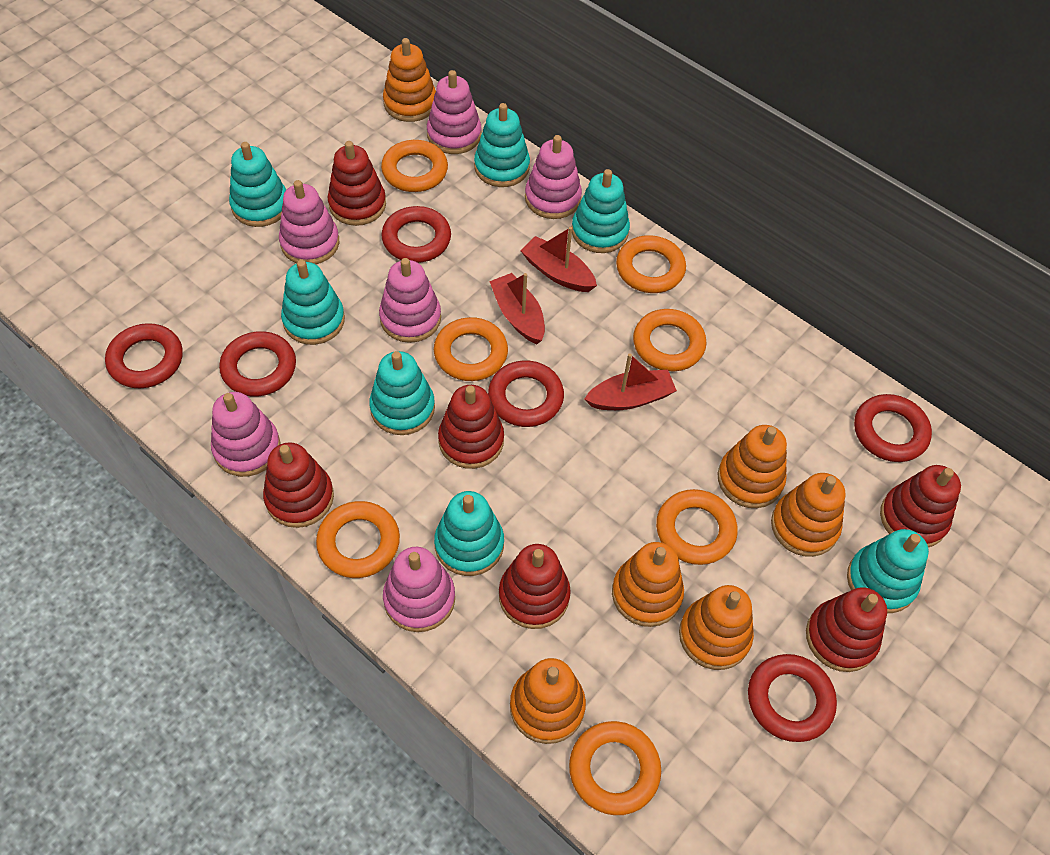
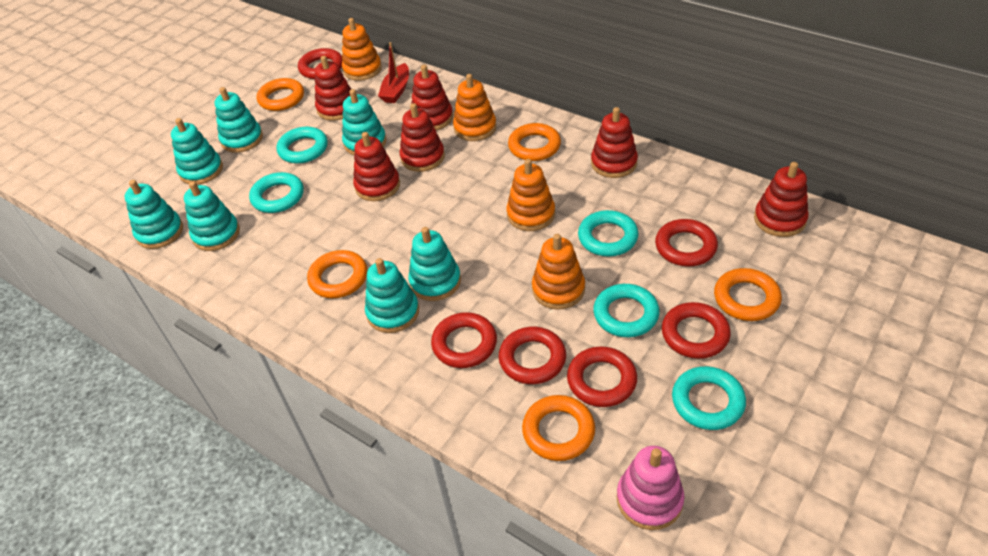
orange ring: [316,501,400,578] [381,140,448,192] [434,317,508,381] [569,721,661,815] [616,235,686,293] [633,309,707,371] [656,489,738,565] = 7 -> [257,78,304,111] [307,250,367,298] [508,123,561,161] [522,395,595,461] [714,268,782,321] = 5
orange stacking toy: [383,38,436,122] [510,658,586,744] [612,542,684,627] [679,585,754,670] [718,425,787,508] [771,473,845,557] = 6 -> [342,18,382,81] [453,74,497,141] [507,159,555,231] [532,234,585,310] = 4
pink stacking toy: [211,392,281,477] [279,180,339,264] [379,258,441,343] [383,547,455,632] [427,70,481,154] [525,135,582,219] = 6 -> [617,446,685,530] = 1
red boat: [489,273,545,344] [520,227,597,292] [584,354,677,410] = 3 -> [378,42,409,103] = 1
turquoise ring: none = 0 -> [249,172,304,213] [277,127,328,164] [578,210,638,257] [593,284,660,337] [672,366,746,430] = 5

